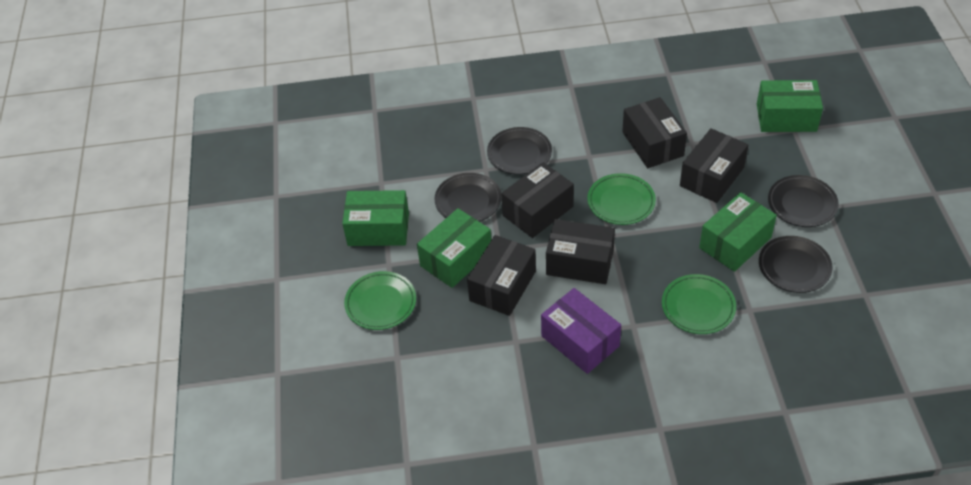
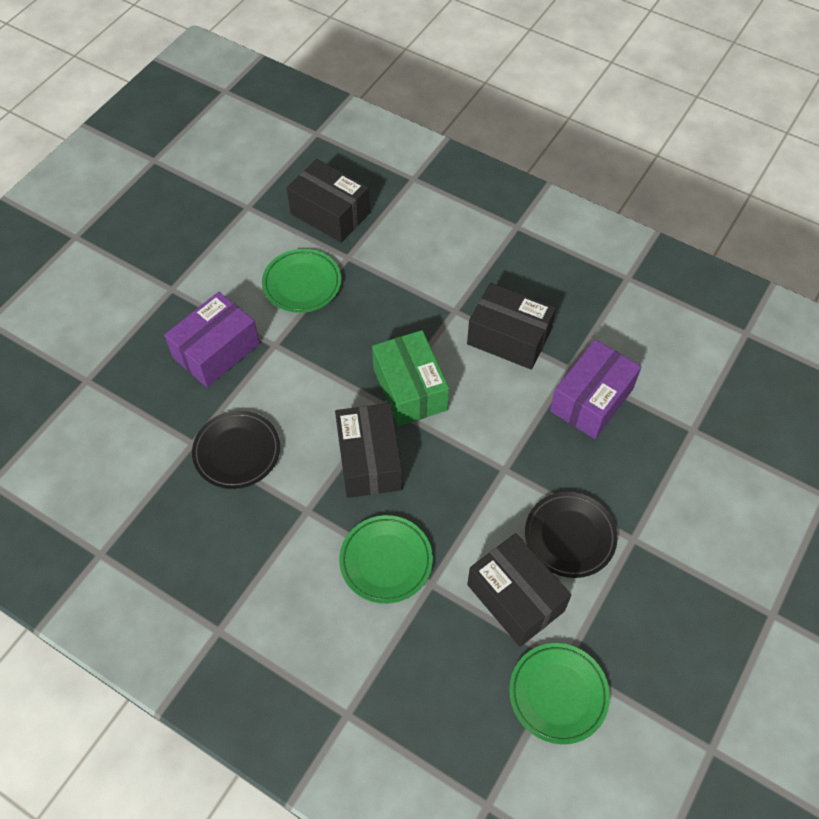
black box: [467,235,536,316] [501,162,574,238] [546,219,615,284] [622,97,687,168] [680,128,748,203] = 5 -> [287,159,370,243] [335,403,402,498] [467,283,556,370] [467,533,571,647] = 4
black plate: [435,173,502,222] [487,127,552,175] [759,236,833,293] [768,175,839,227] = 4 -> [192,411,280,489] [525,492,618,578] = 2
green box: [342,190,409,246] [417,208,491,288] [699,192,777,272] [757,80,823,132] = 4 -> [372,330,449,426] = 1
purple box: [541,288,621,374] = 1 -> [164,292,260,387] [550,339,641,439] = 2

